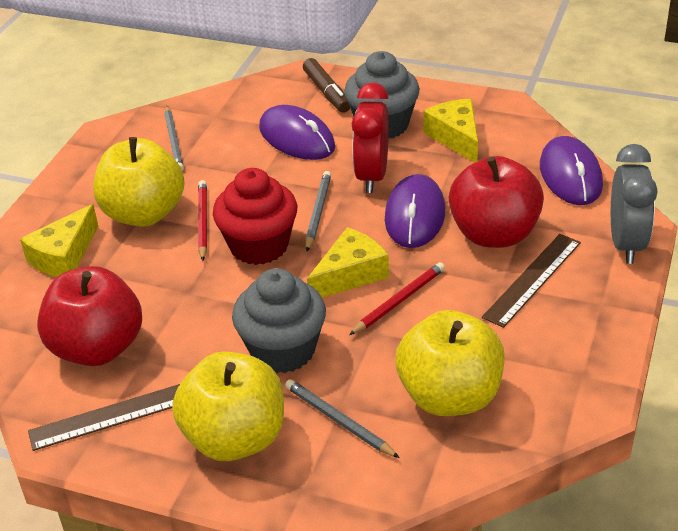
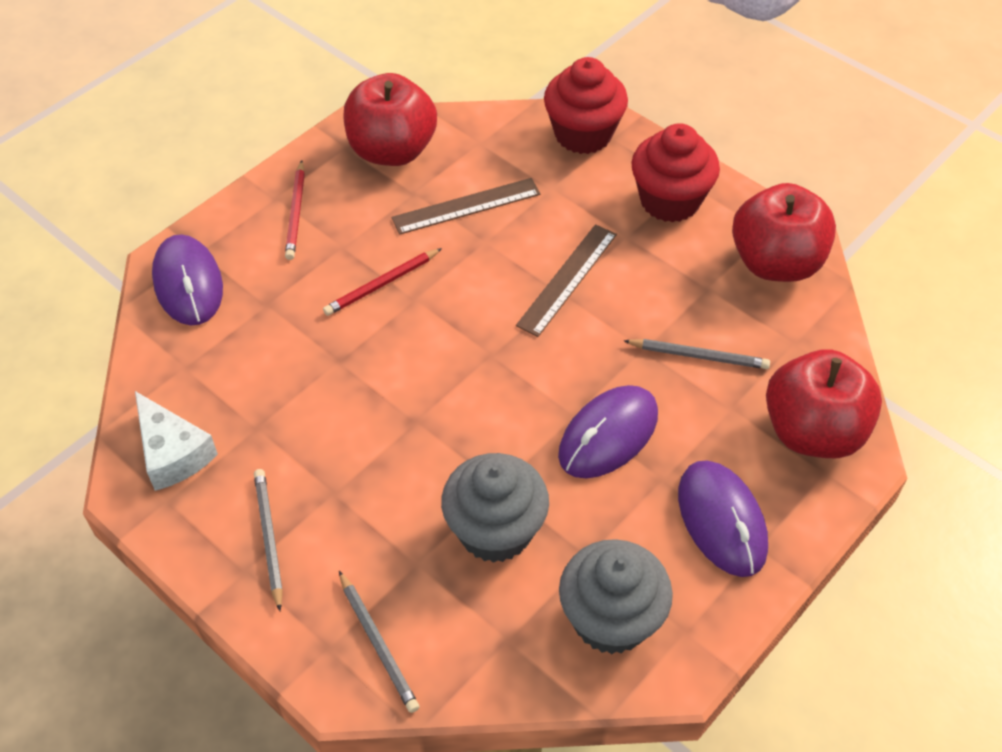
brown marker: [303,58,350,113] = 1 -> none = 0
grey clock: [611,144,657,264] = 1 -> none = 0
red apple: [37,266,142,366] [449,156,544,248] = 2 -> [343,73,437,166] [732,183,836,282] [766,350,882,458] = 3
red clock: [352,82,389,193] = 1 -> none = 0
red cupcake: [213,168,297,265] = 1 -> [544,57,628,154] [631,123,720,223] = 2
white cheese: none = 0 -> [135,391,218,491] = 1
yellow apple: [93,137,185,227] [172,352,284,461] [395,310,505,416] = 3 -> none = 0
yellow cheese: [20,204,98,277] [307,227,389,298] [424,98,478,163] = 3 -> none = 0

